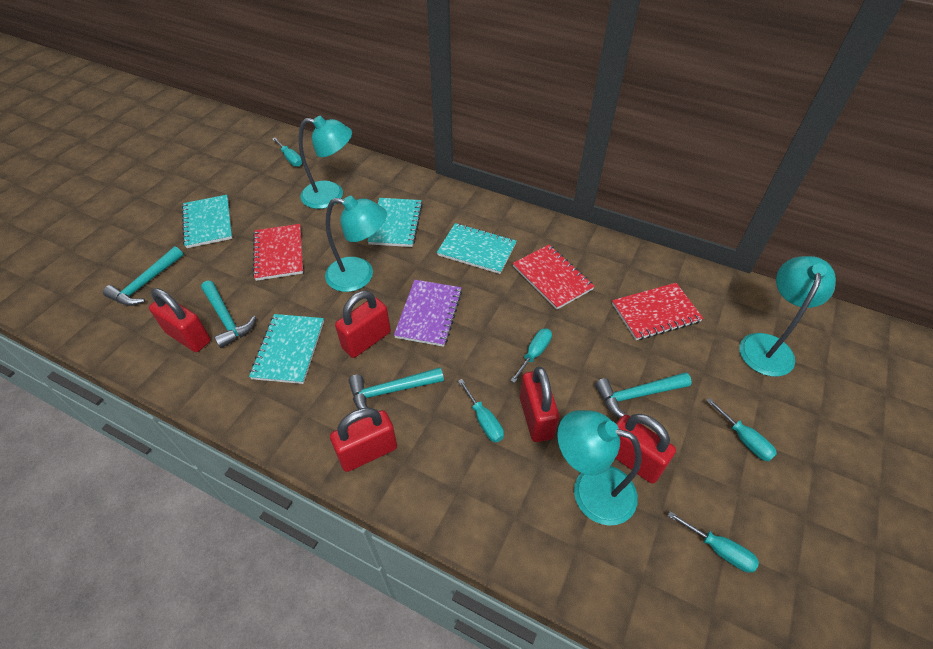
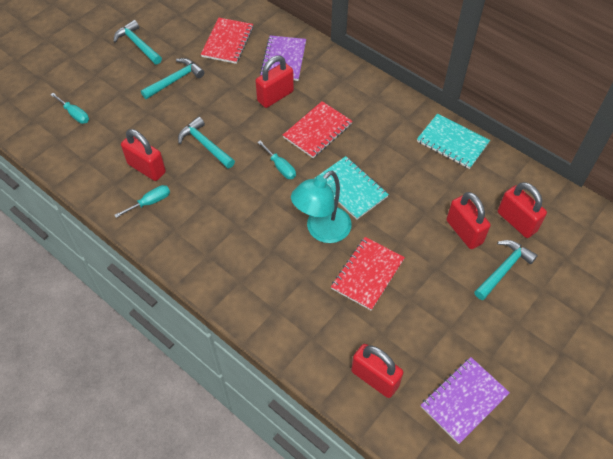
purple notebook: [394,280,462,347] = 1 -> [260,35,306,81] [421,357,510,444] = 2
turquoise lamp: [299,116,352,209] [325,196,387,292] [557,410,642,526] [740,256,836,377] = 4 -> [291,171,352,243] = 1
turquoise notebook: [182,195,232,248] [249,314,324,384] [367,198,423,247] [437,223,517,274] = 4 -> [314,156,389,220] [417,114,490,169] = 2
turquoise screwdriver: [273,138,302,167] [458,379,504,443] [510,328,552,383] [668,511,759,573] [706,398,777,461] = 5 -> [50,93,89,124] [114,185,170,218] [257,141,296,179] = 3

